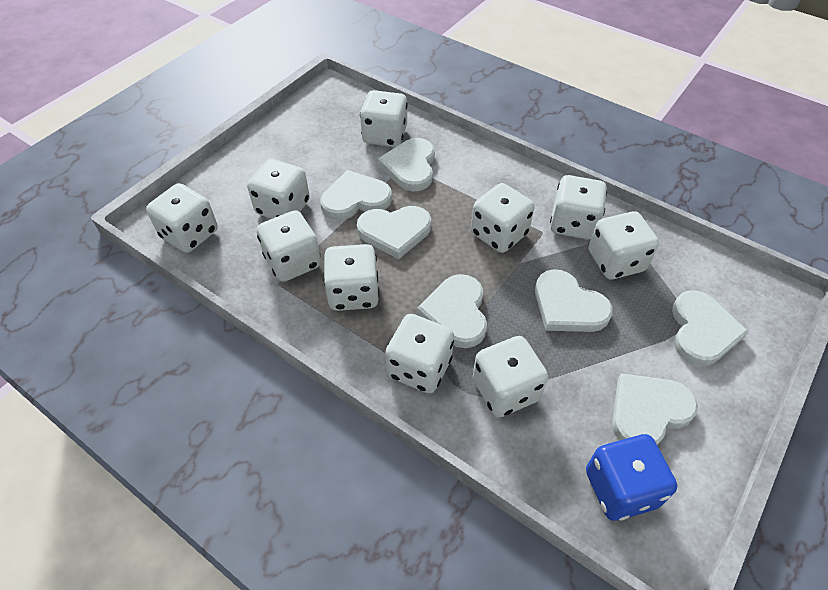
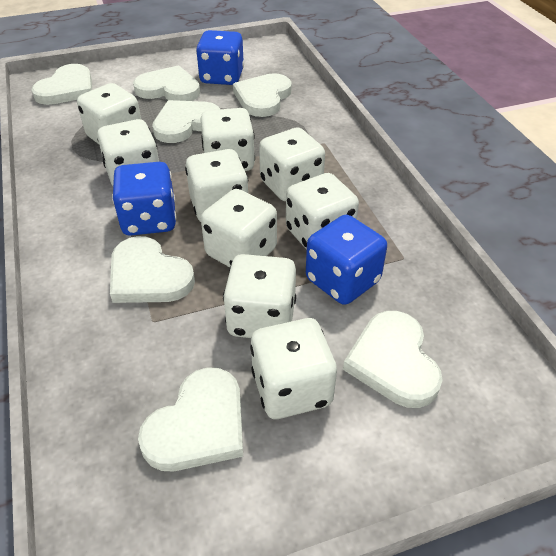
blue dice: [586,434,677,521] = 1 -> [112,162,176,236] [196,30,244,85] [306,215,387,305] = 3
white dice: [146,183,218,253] [247,159,310,219] [257,210,321,282] [324,244,379,311] [360,90,408,147] [385,314,454,393] [471,183,534,253] [473,336,548,417] [550,175,607,240] [589,211,659,279] = 10 -> [77,83,141,144] [97,119,159,186] [185,149,248,222] [200,108,255,171] [201,189,277,267] [223,254,296,338] [250,318,337,419] [259,128,325,201] [286,173,359,250] = 9

